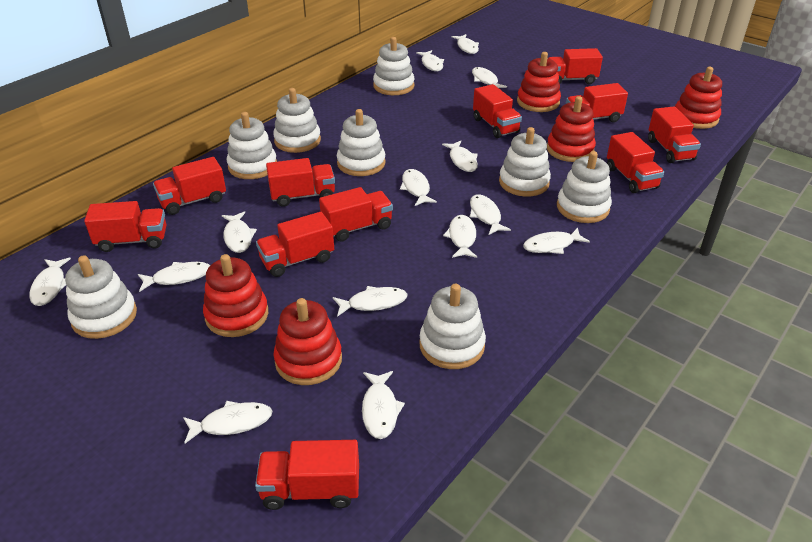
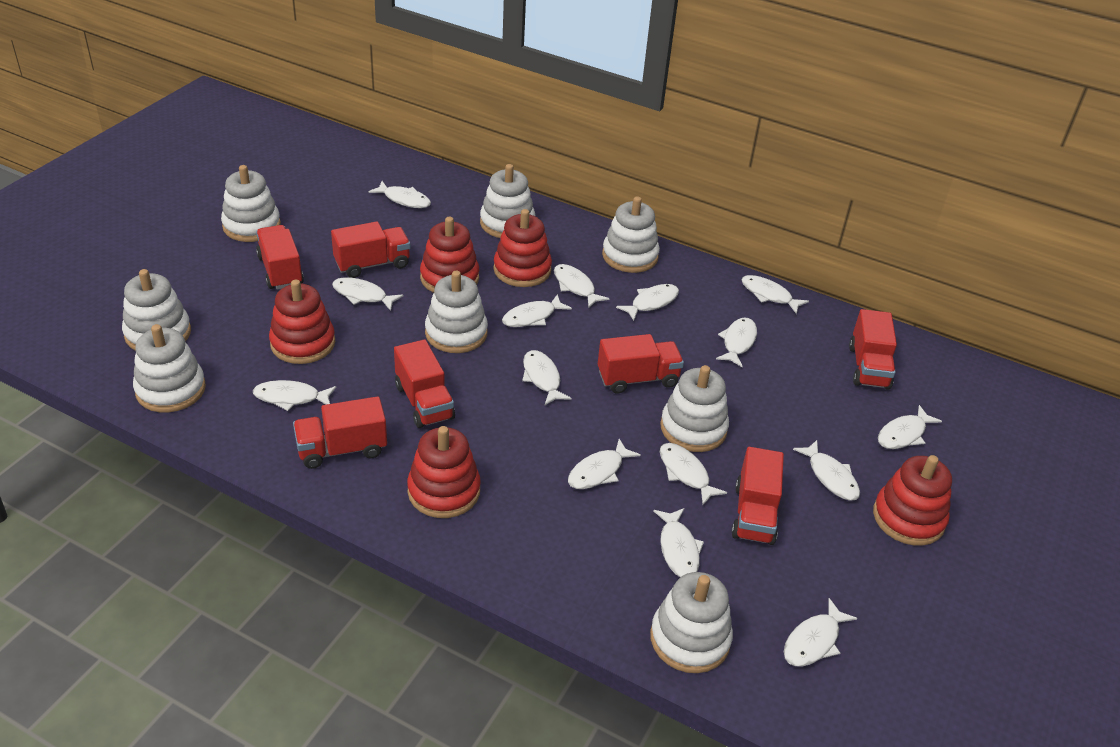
red truck: [84,201,167,252] [153,157,226,215] [255,440,359,510] [256,212,334,277] [266,158,335,207] [319,187,393,242] [473,84,522,138] [548,48,603,84] [566,83,628,122] [607,132,664,193] [648,106,701,163] = 11 -> [256,225,304,290] [293,396,387,469] [331,222,410,278] [394,340,455,428] [598,334,684,394] [731,447,784,545] [849,309,897,390] = 7
white fish: [29,257,71,306] [138,262,210,292] [183,401,272,443] [222,211,257,253] [333,286,407,317] [362,371,405,439] [400,169,437,206] [416,50,444,71] [442,141,478,172] [443,215,477,258] [451,34,479,54] [470,194,511,235] [472,67,507,88] [523,228,590,254] = 14 -> [253,380,336,411] [332,277,403,311] [369,181,431,208] [502,294,572,327] [522,350,572,405] [554,264,609,308] [568,439,641,489] [616,284,679,321] [653,508,704,577] [660,443,727,505] [716,318,757,367] [741,275,809,314] [784,598,858,666] [793,440,860,501] [878,405,942,449] = 15

